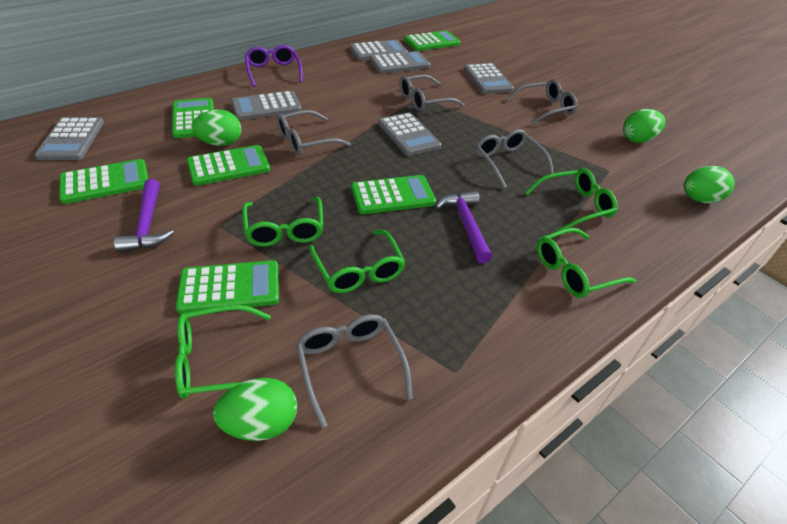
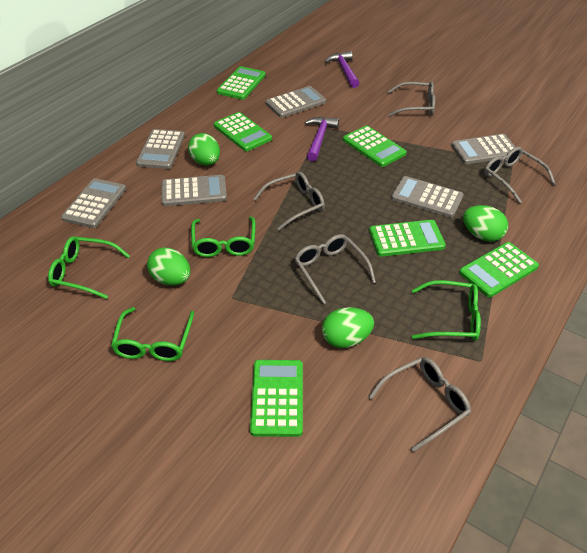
green glasses: [175,305,271,399] [242,197,323,247] [309,230,405,293] [525,168,618,231] [537,228,636,298] = 5 -> [48,236,130,299] [111,307,194,361] [191,217,256,257] [412,280,481,341] = 4
purple glasses: [245,45,303,87] = 1 -> none = 0

